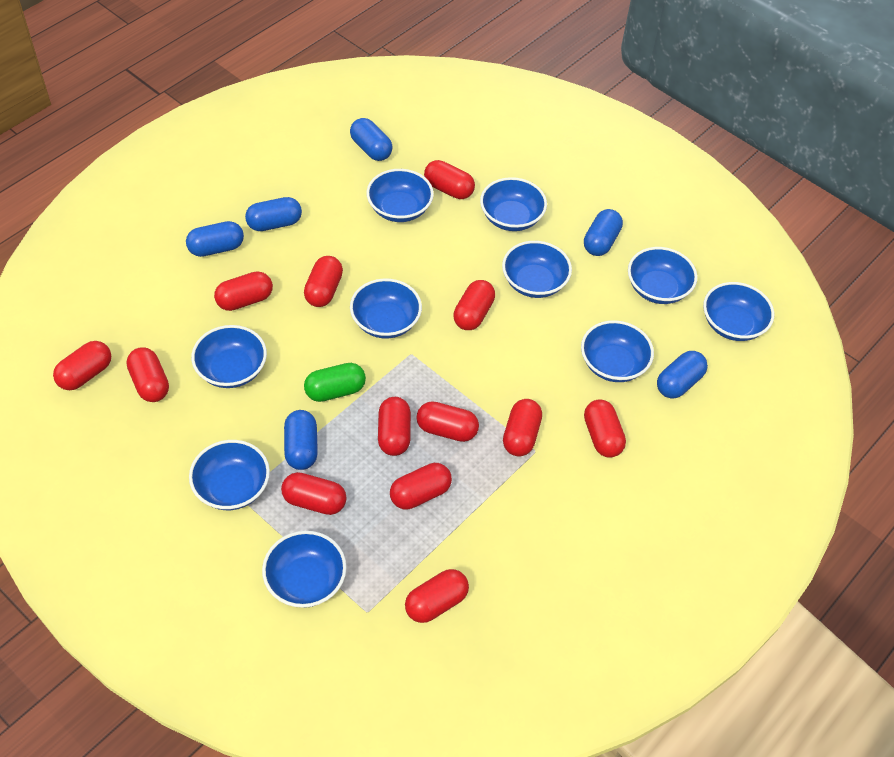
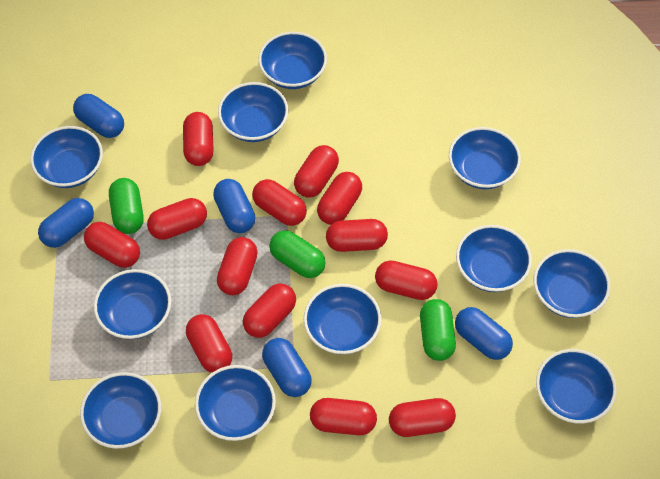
blue bowl: [189,440,270,510] [191,325,267,388] [262,531,347,608] [350,278,422,339] [366,169,434,222] [480,177,547,231] [502,241,572,298] [581,320,654,382] [628,247,697,304] [703,282,774,341] = 10 -> [30,126,103,188] [80,372,161,449] [94,269,171,339] [195,365,276,441] [218,82,288,142] [258,32,327,89] [303,284,381,354] [449,127,521,189] [456,225,532,292] [534,249,610,318] [536,349,617,424] = 11
blue capsule: [186,221,244,257] [245,197,302,231] [284,410,318,470] [350,118,393,161] [584,209,623,256] [657,351,708,399] = 6 -> [38,198,94,248] [73,94,124,138] [213,179,255,233] [262,338,312,397] [455,307,513,360] = 5
green capsule: [304,363,366,402] = 1 -> [109,178,144,234] [269,230,326,278] [420,299,456,361] = 3

